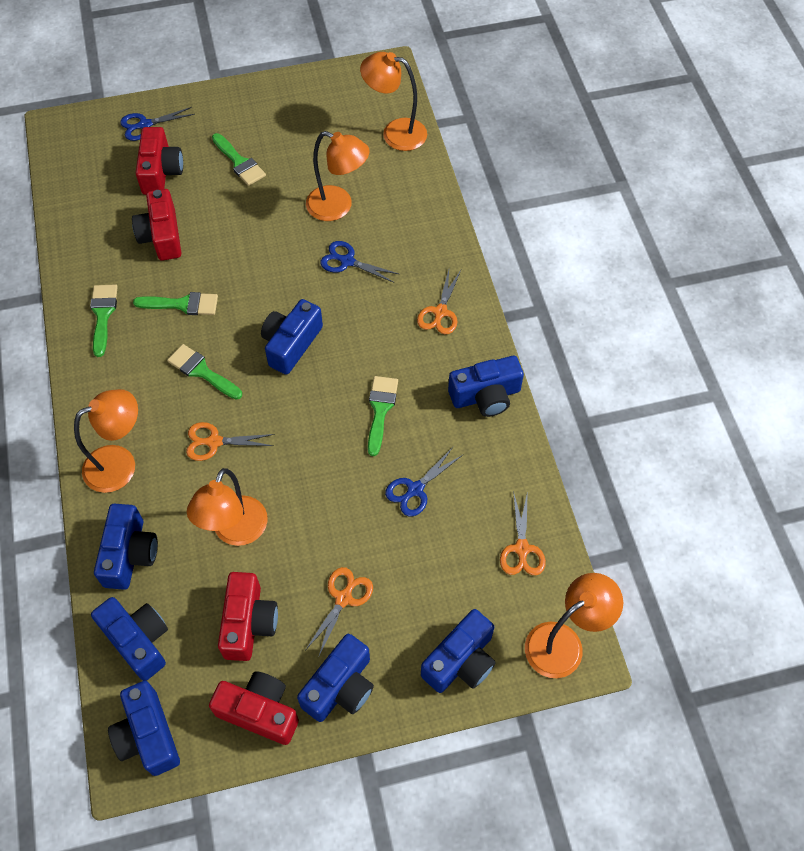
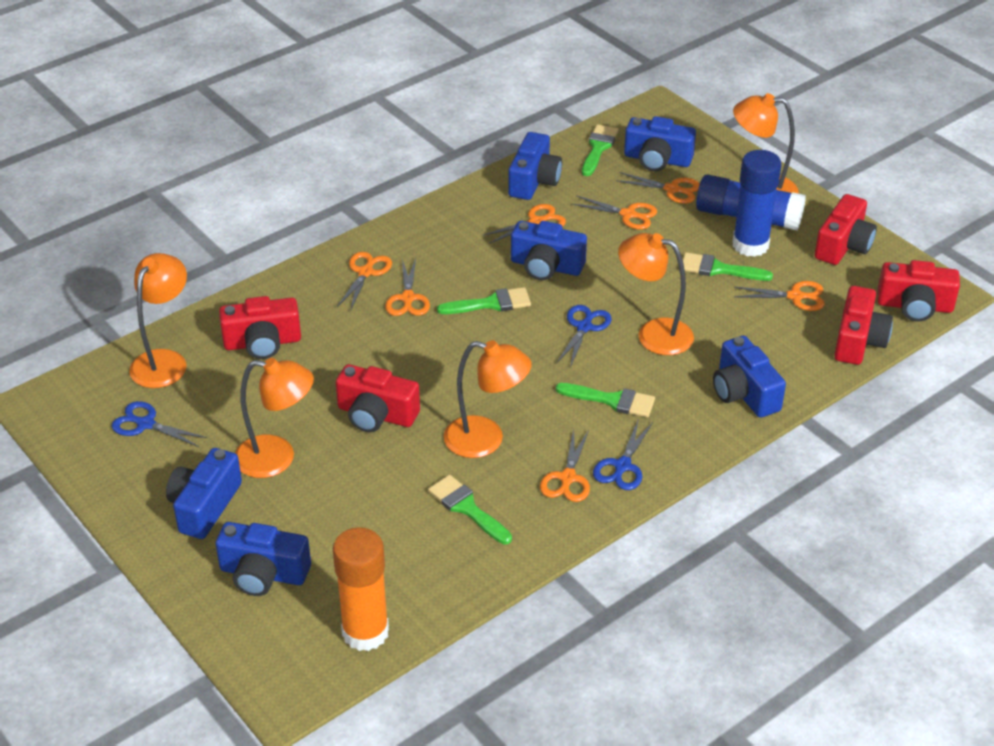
blue camera: [91,597,168,681] [94,503,158,590] [108,681,180,776] [261,299,323,375] [297,634,374,722] [421,609,496,693] [448,356,524,417] = 7 -> [166,448,242,539] [215,522,311,596] [508,132,562,200] [511,221,587,280] [624,116,696,171] [713,335,786,418] = 6
blue glue stick: none = 0 -> [696,174,806,231] [732,150,782,257] = 2
orange glue stick: none = 0 -> [333,527,389,651] = 1
orange scissors: [186,422,275,461] [306,567,373,658] [417,270,461,334] [500,491,546,575] = 4 -> [337,252,392,311] [385,258,430,316] [483,204,566,244] [540,429,590,502] [572,195,657,229] [616,172,700,204] [734,281,825,311] = 7
red camera: [132,189,181,261] [136,127,183,195] [209,671,299,745] [218,572,278,661] = 4 -> [219,296,301,359] [336,364,420,432] [815,194,877,265] [834,286,893,365] [877,260,960,321] = 5

